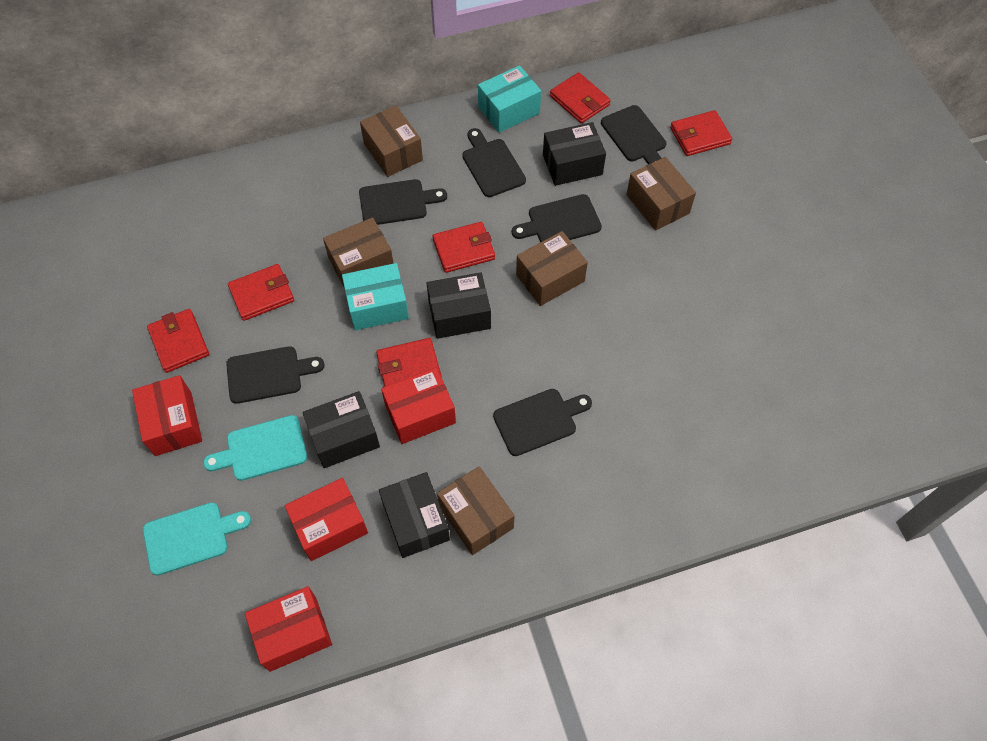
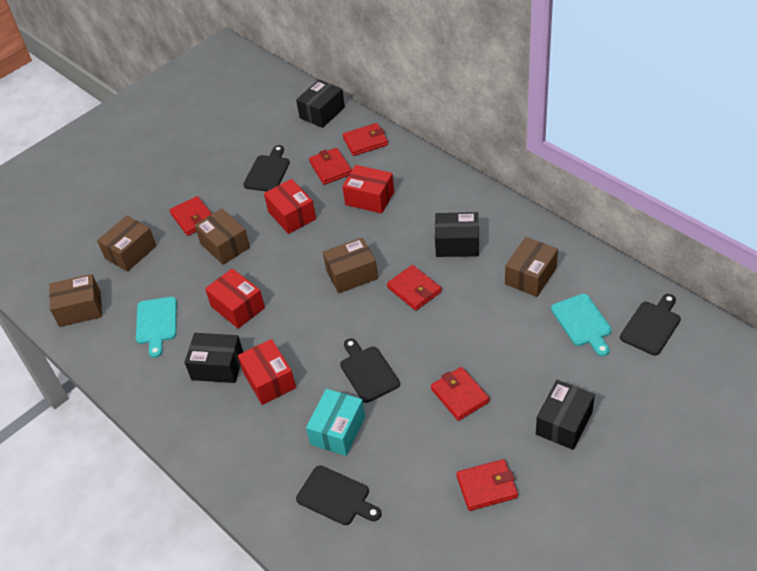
black cutting board: [226,346,325,404] [359,179,447,225] [462,128,526,197] [493,389,592,456] [512,194,602,243] [601,105,666,164] = 6 -> [243,145,290,192] [296,465,382,525] [340,338,400,403] [620,294,681,356] = 4
turquoise box: [342,263,409,330] [478,65,541,133] = 2 -> [306,389,365,456] = 1

